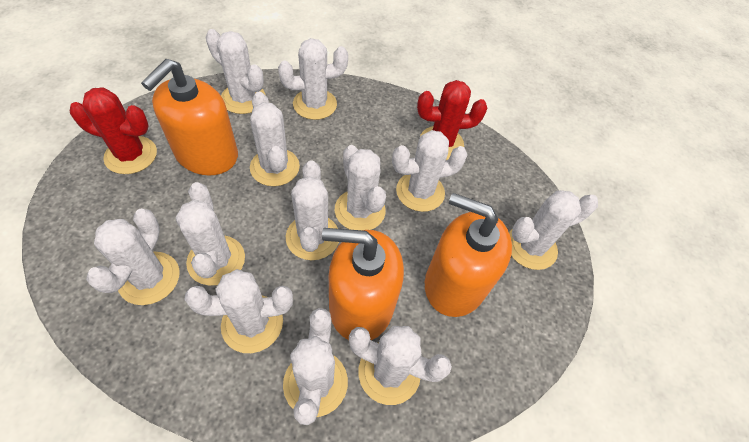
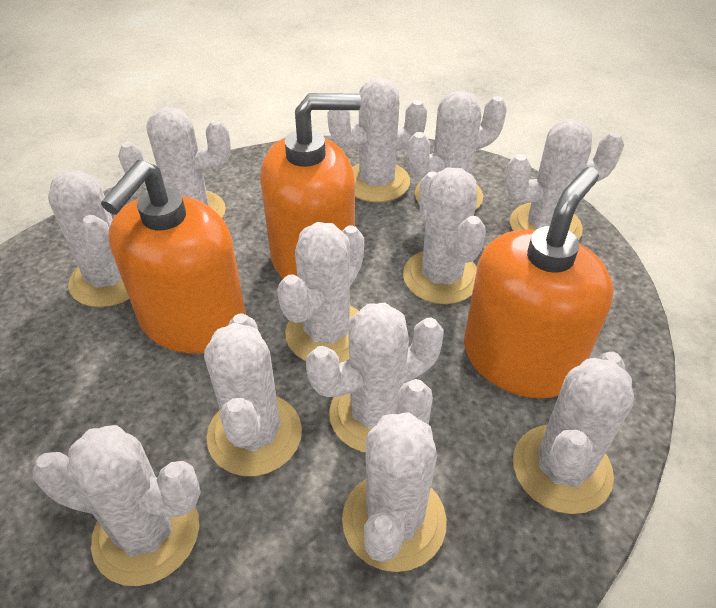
red cactus: [70,87,157,174] [417,80,488,160] = 2 -> none = 0

